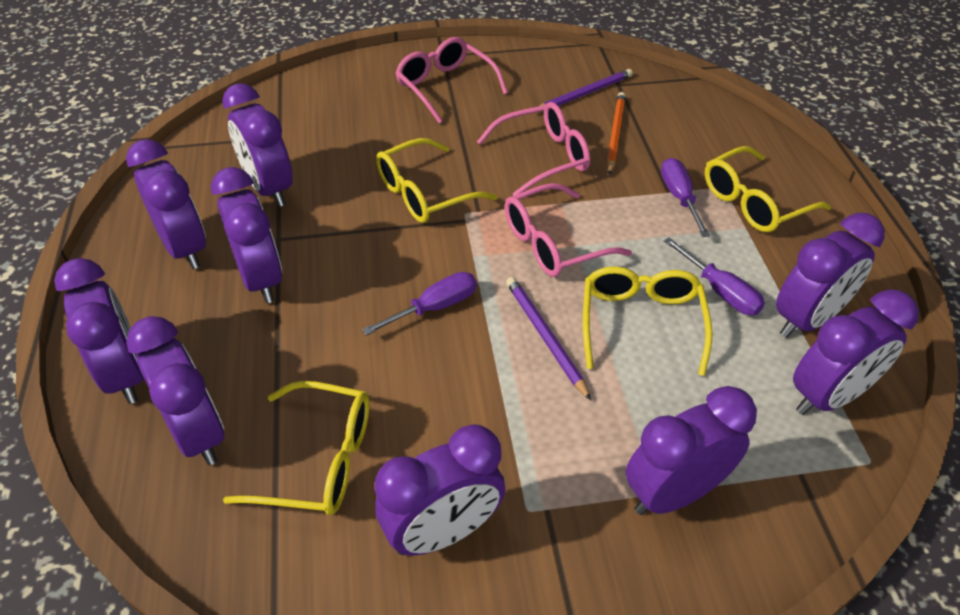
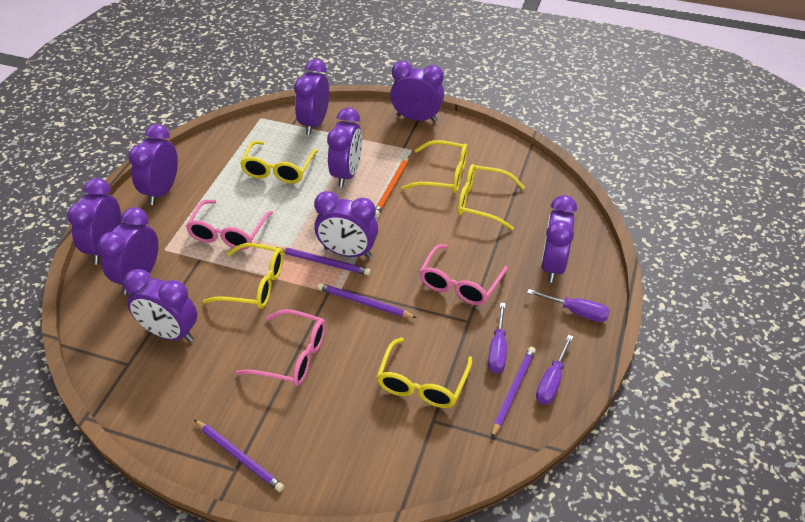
purple pencil: [506,277,591,400] [536,69,633,113] = 2 -> [194,419,284,492] [276,247,371,275] [317,283,417,318] [491,347,536,438] = 4
yellow glasses: [223,381,369,515] [376,138,498,223] [583,267,713,376] [705,146,831,232] = 4 -> [202,243,284,309] [240,141,318,184] [376,337,472,408] [402,140,468,193] [458,164,525,230] = 5

